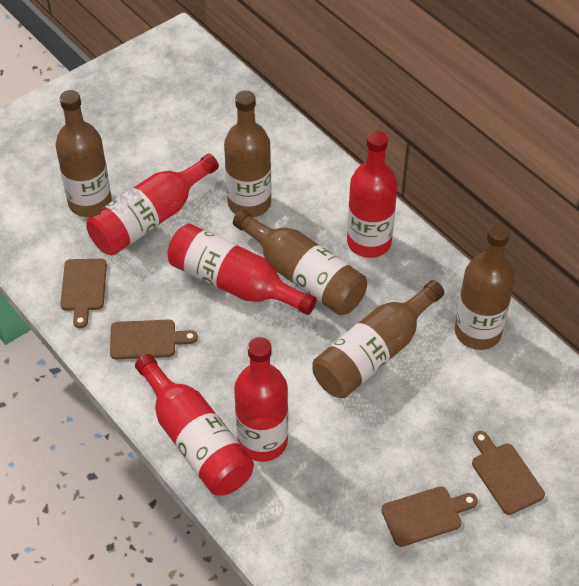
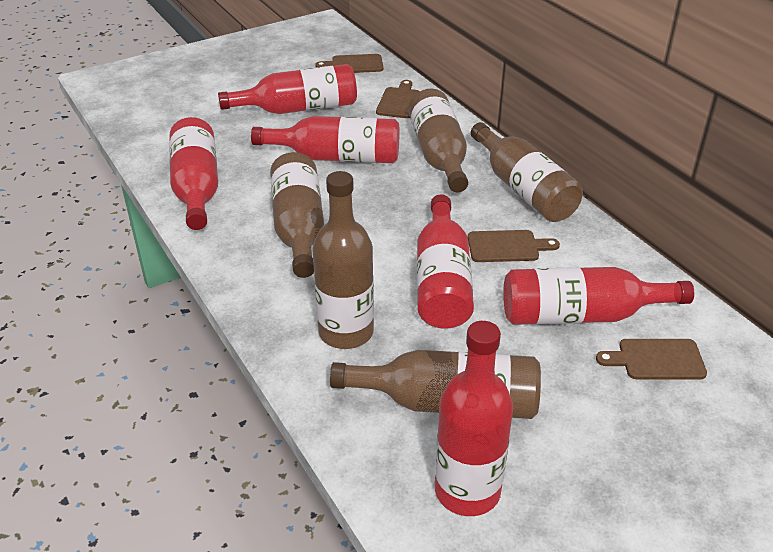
red bottle: [86,154,219,256] [135,354,254,496] [167,224,317,315] [234,337,288,462] [347,131,398,258] = 5 -> [169,117,218,230] [218,64,357,114] [251,116,399,163] [417,194,474,329] [435,321,513,516] [503,267,694,325] = 6

